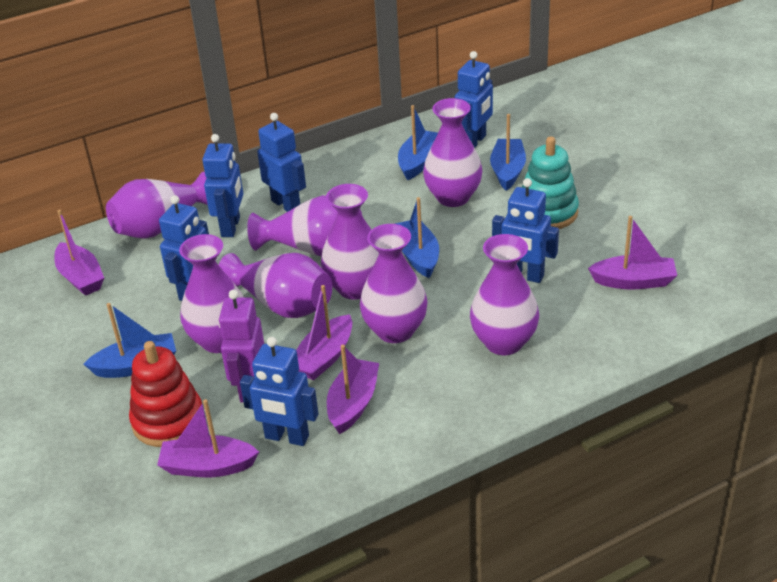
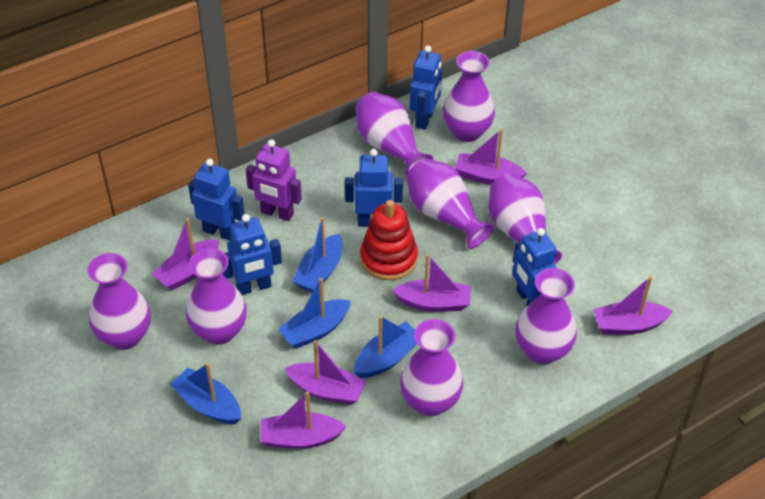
blue robot: [159,195,209,301] [202,134,243,237] [240,337,318,446] [257,113,306,212] [455,51,493,148] [492,178,559,283] = 6 -> [188,159,245,241] [222,214,282,295] [345,149,403,227] [410,45,442,130] [512,228,557,306] = 5
purple boat: [54,210,104,296] [157,399,259,477] [296,285,352,380] [327,345,379,434] [588,216,677,290] = 5 -> [152,218,219,290] [261,391,347,449] [285,340,366,405] [393,254,471,312] [455,129,527,185] [593,276,673,334] = 6
turquoise stacking toy: [522,136,579,229] = 1 -> none = 0

